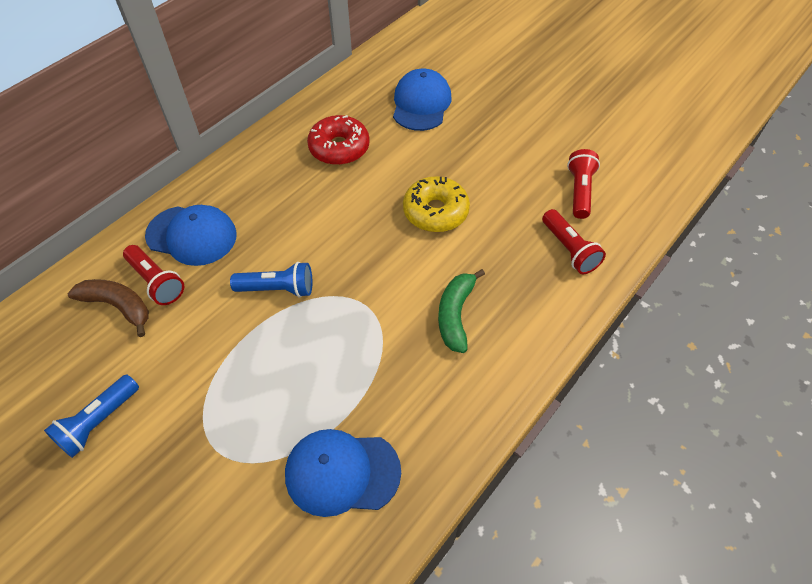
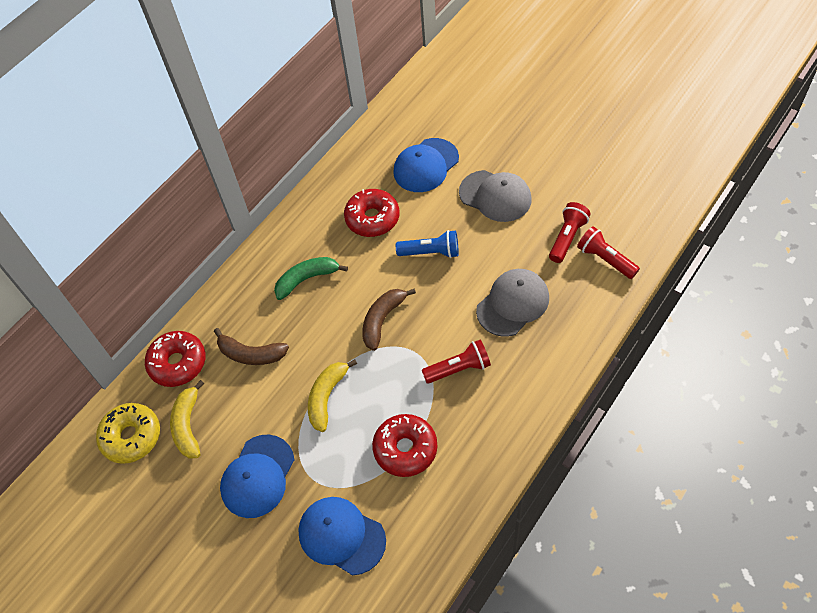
blue flashlight: [44,374,139,458] [230,262,312,297] = 2 -> [396,230,459,258] = 1
brown banana: [67,279,149,337] = 1 -> [214,328,289,365] [362,289,416,351] = 2
grey cap: none = 0 -> [459,170,532,222] [476,269,549,337] = 2
red donut: [307,115,370,165] = 1 -> [145,331,206,387] [344,189,399,237] [372,414,437,477] = 3
yellow banana: none = 0 -> [170,380,204,459] [308,359,357,432] = 2

